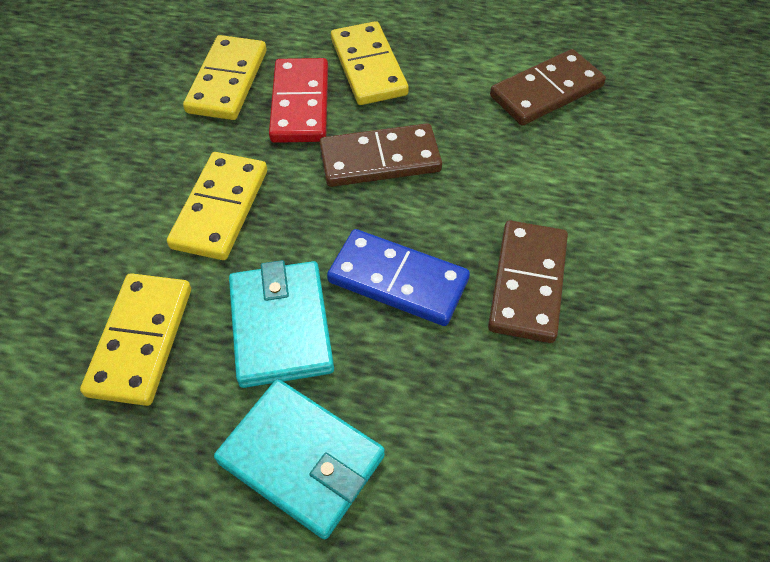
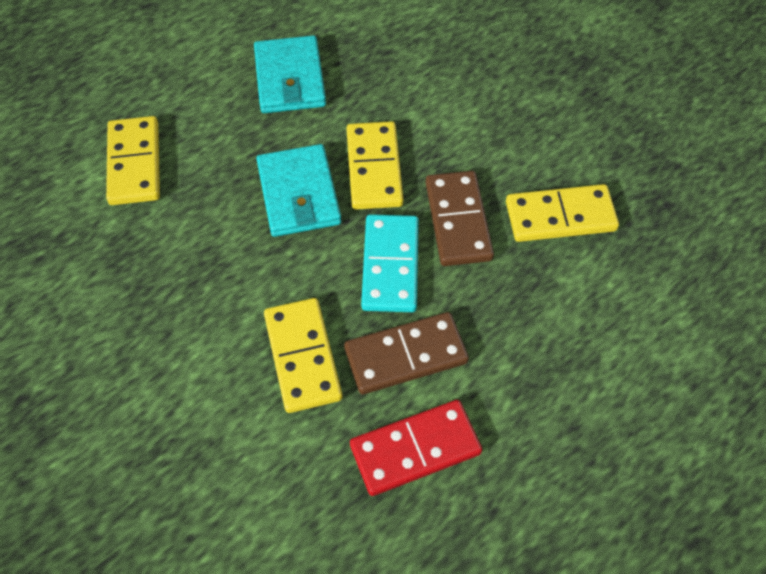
blue domino: [327,229,470,326] = 1 -> none = 0
brown domino: [319,123,442,187] [488,220,568,343] [490,49,606,126] = 3 -> [344,312,469,394] [426,171,494,266] = 2
turquoise domino: none = 0 -> [361,214,419,312] = 1

